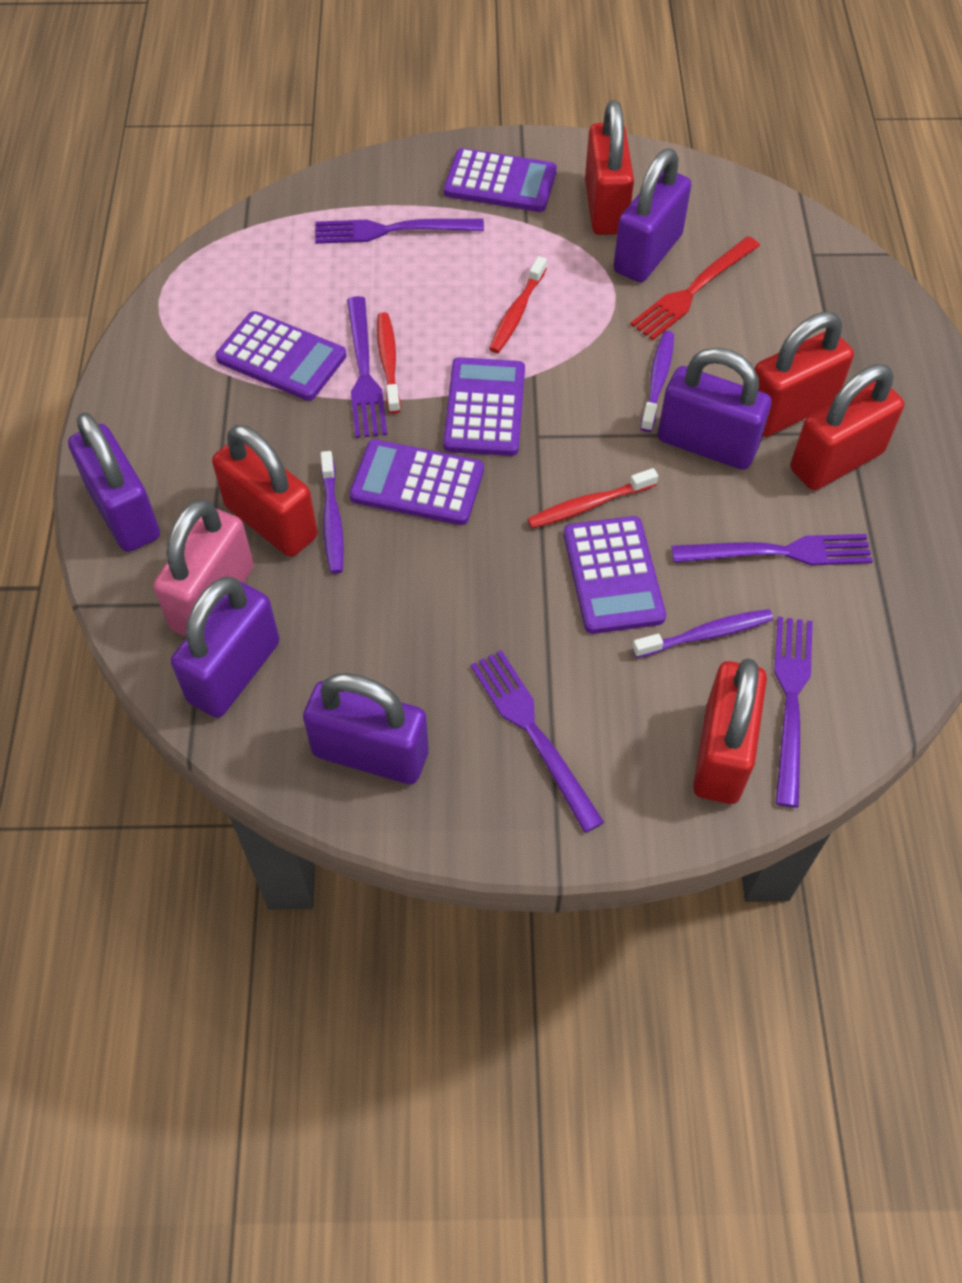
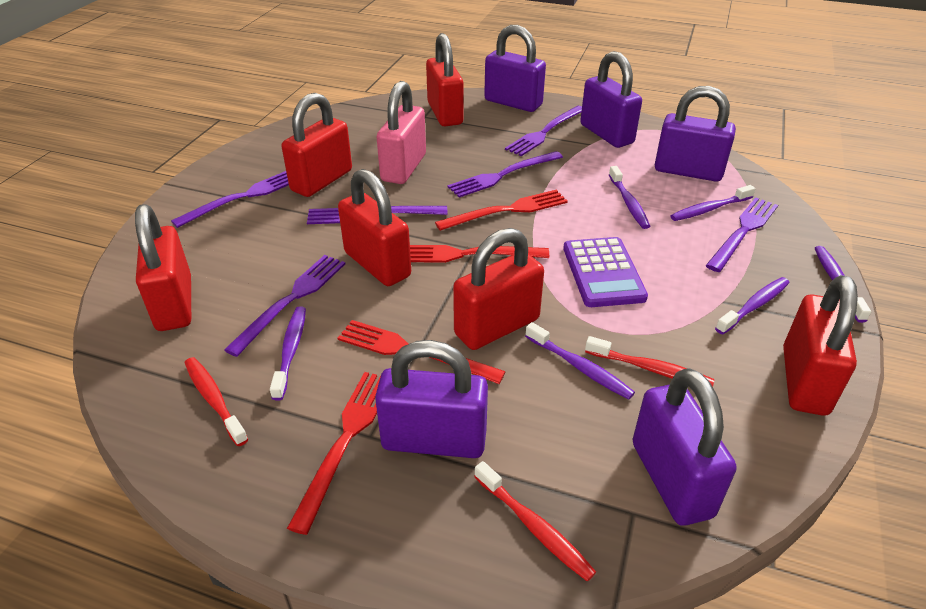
purple calculator: [215,311,346,401] [349,439,484,525] [443,357,525,456] [444,148,557,212] [564,516,666,634] = 5 -> [563,237,648,307] = 1
purple fork: [315,219,484,244] [347,296,387,438] [471,650,604,833] [671,534,873,566] [774,617,813,808] = 5 -> [171,171,289,228] [224,255,345,357] [307,206,448,224] [448,151,563,198] [505,106,582,156] [705,198,778,272] = 6
purple toothbrush: [321,451,344,574] [632,609,773,658] [640,331,674,432] = 3 -> [270,306,306,400] [525,322,635,399] [609,166,650,229] [670,185,756,221] [715,277,790,334] [815,246,871,323] = 6
red fork: [630,236,760,340] = 1 -> [287,372,381,535] [337,320,506,384] [410,245,549,263] [435,190,568,231] = 4
red padlock: [212,425,318,557] [585,100,634,235] [693,658,767,804] [755,312,854,437] [790,364,904,490] = 5 -> [135,204,191,331] [281,93,352,197] [338,169,411,286] [426,33,463,126] [453,228,544,350] [783,275,858,416] = 6

